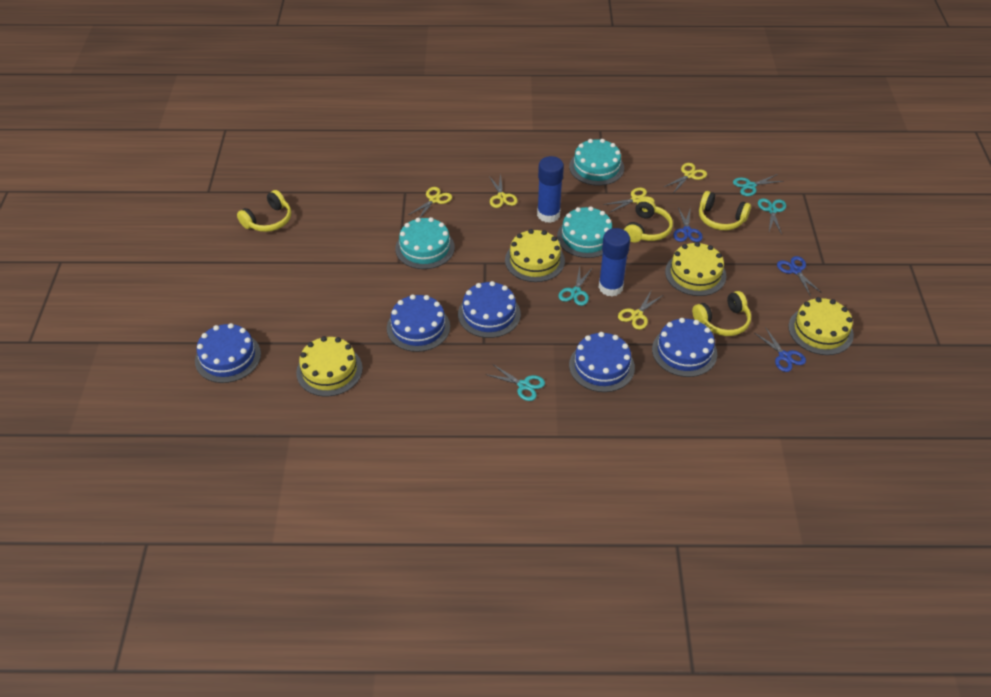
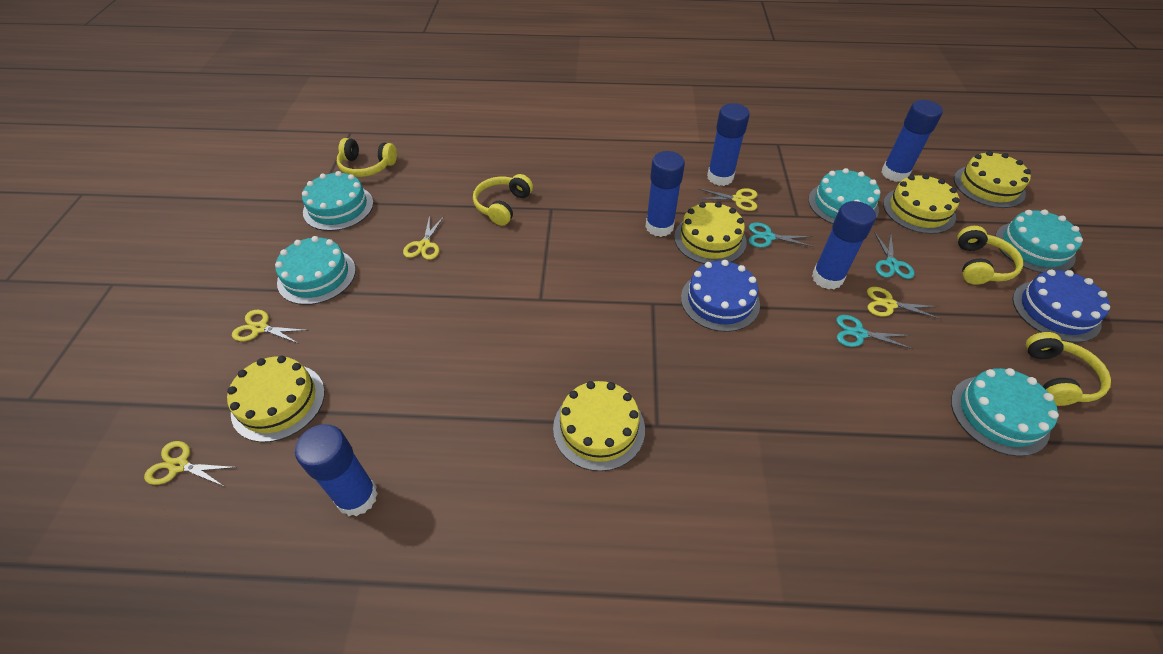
blue cake: [195,323,261,383] [387,294,450,352] [458,281,521,338] [569,332,635,392] [652,318,717,377] = 5 -> [681,260,760,332] [1012,270,1110,343] = 2
blue glue stick: [537,156,564,223] [598,228,630,296] = 2 -> [295,424,378,516] [645,151,685,237] [707,103,750,186] [812,201,876,289] [881,100,943,182] = 5
blue scissors: [673,207,703,242] [755,327,806,372] [777,256,822,295] = 3 -> none = 0
turquoise cake: [395,217,455,269] [557,206,612,258] [569,139,624,186] = 3 -> [275,236,356,305] [302,171,373,231] [808,168,881,224] [951,368,1059,456] [995,210,1083,273] = 5
turquoise scissors: [485,365,545,401] [558,267,592,306] [733,174,784,196] [758,198,786,234] = 4 -> [749,222,814,248] [836,315,913,349] [874,232,915,279] = 3
yellow cake: [296,336,363,396] [505,229,565,282] [665,242,726,296] [788,297,854,355] = 4 -> [227,356,325,442] [553,381,645,471] [674,202,747,264] [883,174,959,234] [954,151,1031,208] = 5

